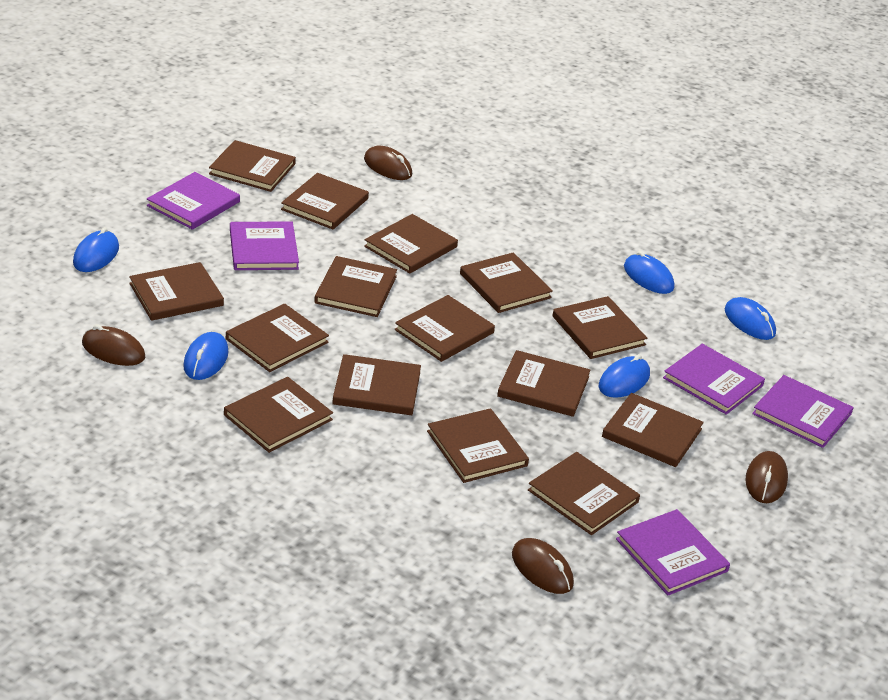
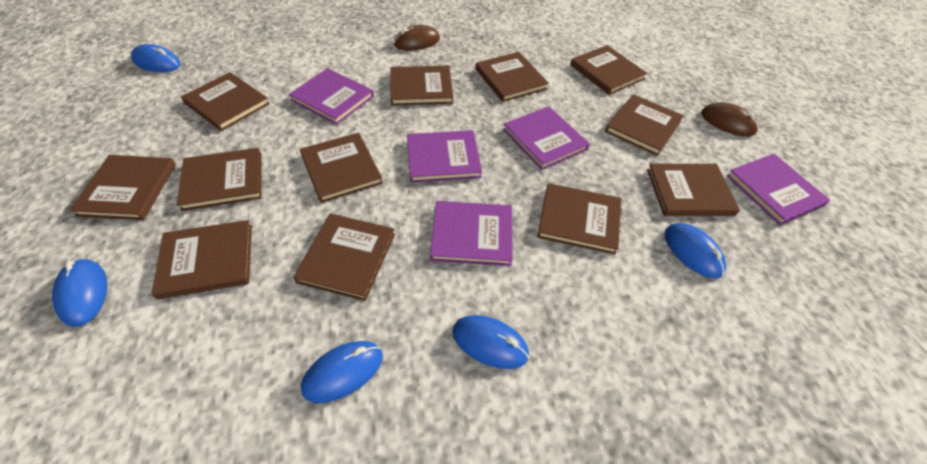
brown book: [129,262,224,321] [209,140,296,192] [224,377,333,453] [226,304,329,372] [281,173,369,229] [314,256,397,317] [332,354,421,415] [364,214,458,274] [394,295,495,362] [427,408,529,483] [460,252,553,313] [497,350,590,417] [528,452,640,535] [553,296,647,359] [602,393,704,467] = 15 -> [70,155,176,220] [152,220,252,299] [177,148,261,211] [181,72,270,131] [293,213,395,301] [300,133,383,203] [390,66,453,106] [475,52,549,102] [537,183,621,255] [570,45,647,95] [605,94,684,156] [647,164,740,216] = 12
brown mouse: [82,324,145,366] [364,146,412,180] [512,538,574,594] [745,451,788,503] = 4 -> [394,25,440,51] [701,102,759,136] = 2

